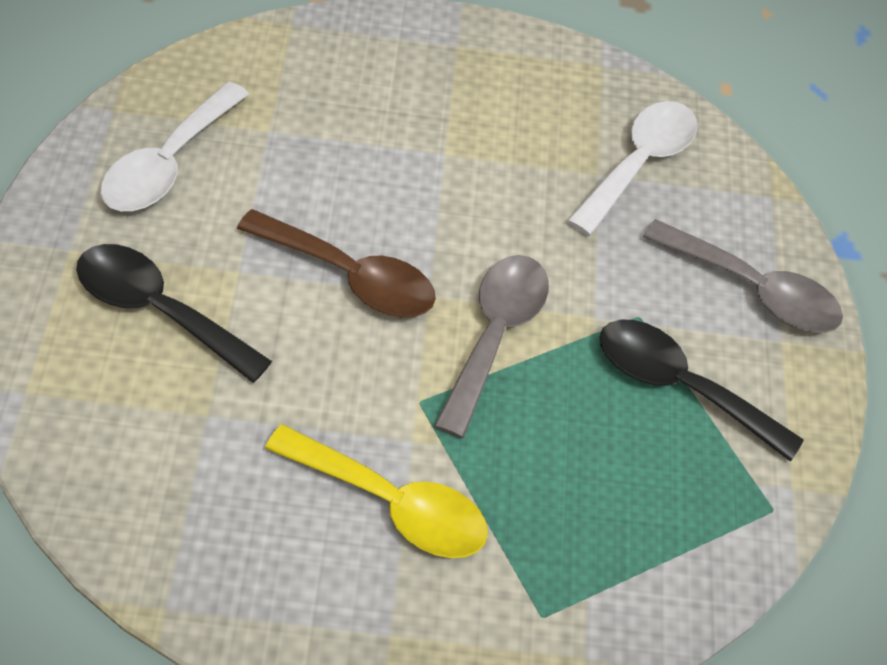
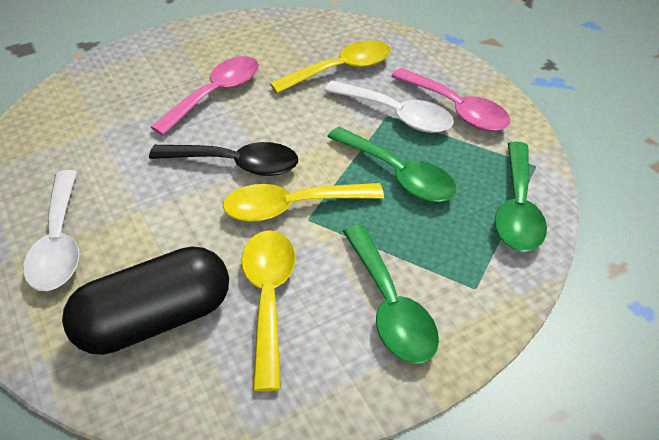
black capsule: none = 0 -> [62,246,229,355] = 1
black spoon: [76,244,272,383] [600,320,804,462] = 2 -> [149,142,298,176] = 1
brown spoon: [237,209,436,318] = 1 -> none = 0
green spoon: none = 0 -> [327,127,456,202] [343,225,439,364] [495,141,547,252] = 3
grey spoon: [434,255,549,438] [643,219,843,333] = 2 -> none = 0
pink spoon: none = 0 -> [151,56,259,135] [391,68,510,131] = 2
yellow spoon: [265,424,488,558] = 1 -> [223,183,384,222] [241,230,295,391] [270,40,391,94] = 3

